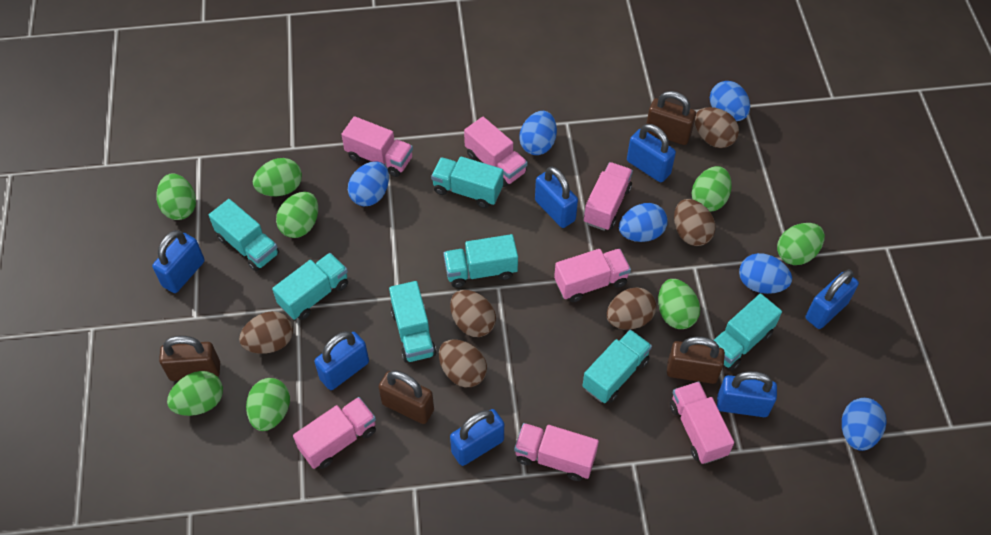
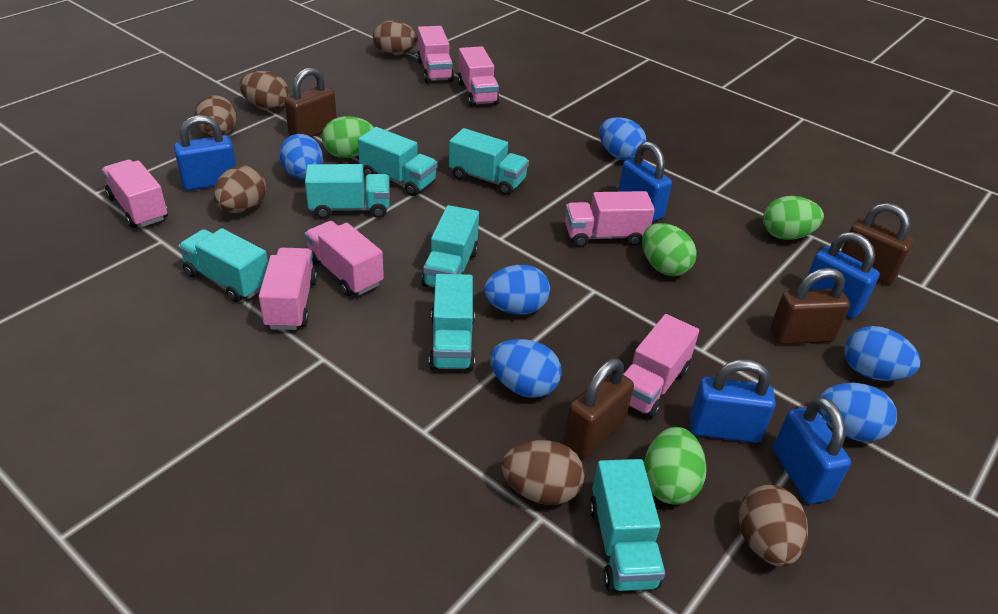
blue padlock: [152,230,205,293] [314,331,369,390] [450,409,504,466] [535,167,578,228] [627,124,676,182] [717,371,777,417] [806,270,859,329] = 7 -> [174,115,236,191] [618,141,672,222] [690,359,776,443] [773,397,851,504] [807,232,880,318] = 5
green egg: [156,173,196,220] [167,371,223,416] [246,378,290,431] [253,158,302,196] [276,192,318,238] [658,279,700,329] [692,166,732,212] [777,223,825,265] = 8 -> [322,116,374,158] [642,223,697,276] [644,427,707,505] [763,196,824,240] = 4

